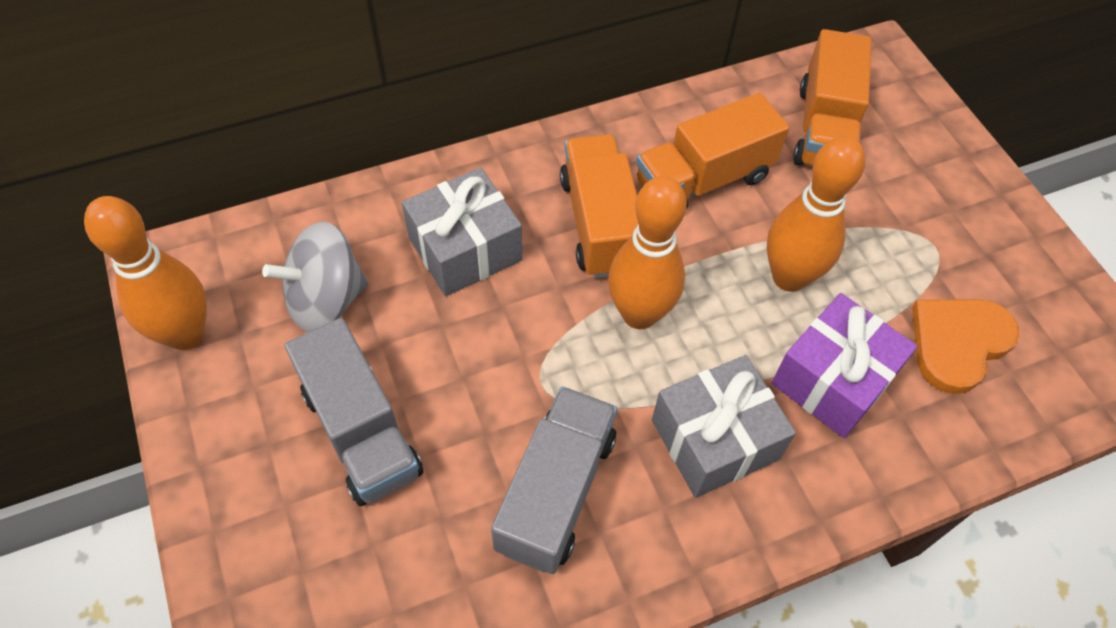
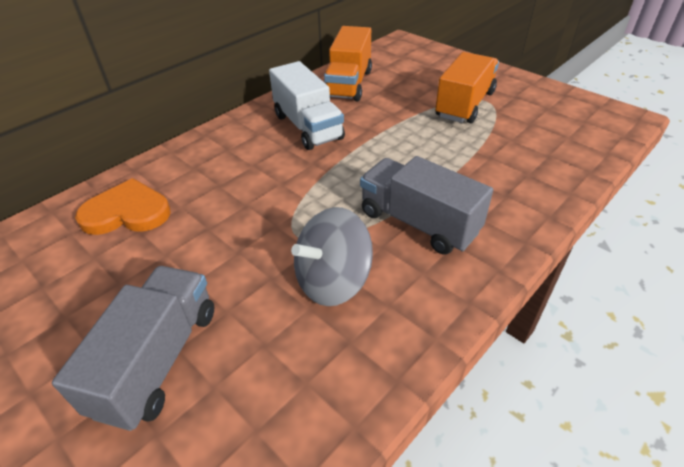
grey gift: [402,167,522,296] [652,355,796,498] = 2 -> none = 0
orange bowling pin: [84,196,207,350] [608,176,687,329] [767,136,865,292] = 3 -> none = 0
orange truck: [560,134,638,278] [636,93,789,209] [793,29,872,166] = 3 -> [324,26,372,101] [435,52,499,123] = 2
purple gift: [771,293,918,438] = 1 -> none = 0
white truck: none = 0 -> [269,61,345,150] = 1

